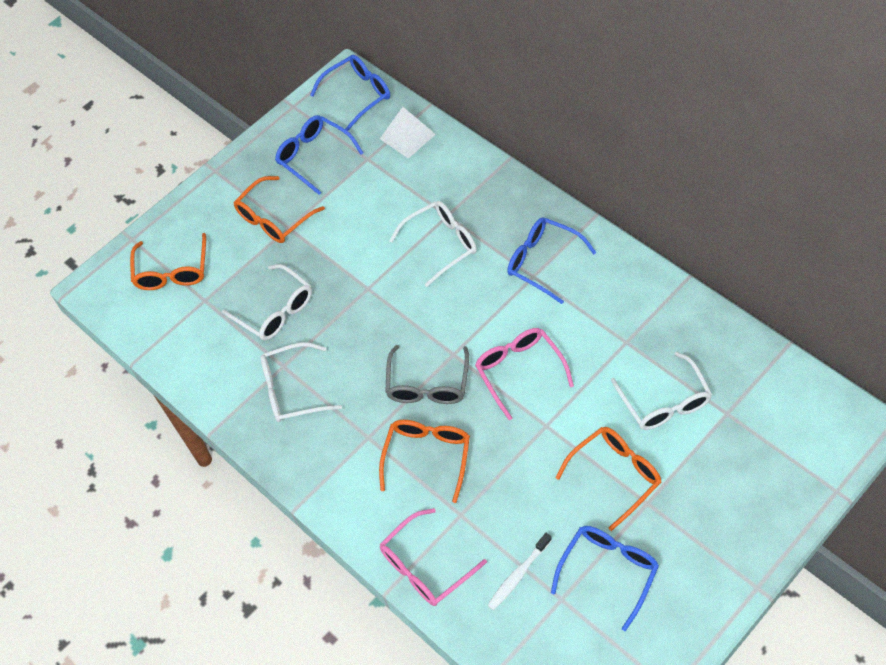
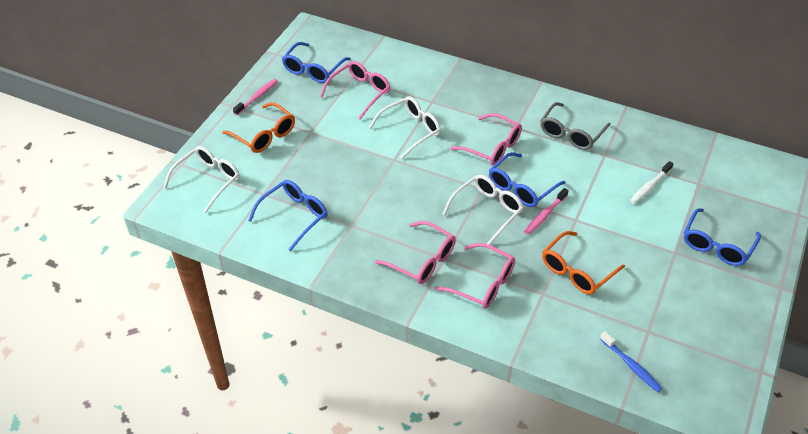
blue toothbrush: none = 0 -> [600,331,662,392] = 1
orange glasses: [130,233,206,290] [233,176,325,243] [379,420,470,503] [555,427,661,531] = 4 -> [222,102,295,153] [542,231,625,294] = 2
pink glasses: [380,508,487,606] [475,328,574,420] = 2 -> [320,61,390,119] [375,221,456,284] [435,243,515,309] [450,113,522,165] = 4
pink toothbrush: none = 0 -> [233,79,278,115] [524,188,569,235] = 2
white glasses: [222,264,312,340] [261,343,342,422] [389,201,477,287] [611,352,712,430] = 4 -> [163,146,240,213] [369,96,441,159] [443,174,524,245] = 3
white pyramid: [380,107,436,159] = 1 -> none = 0

